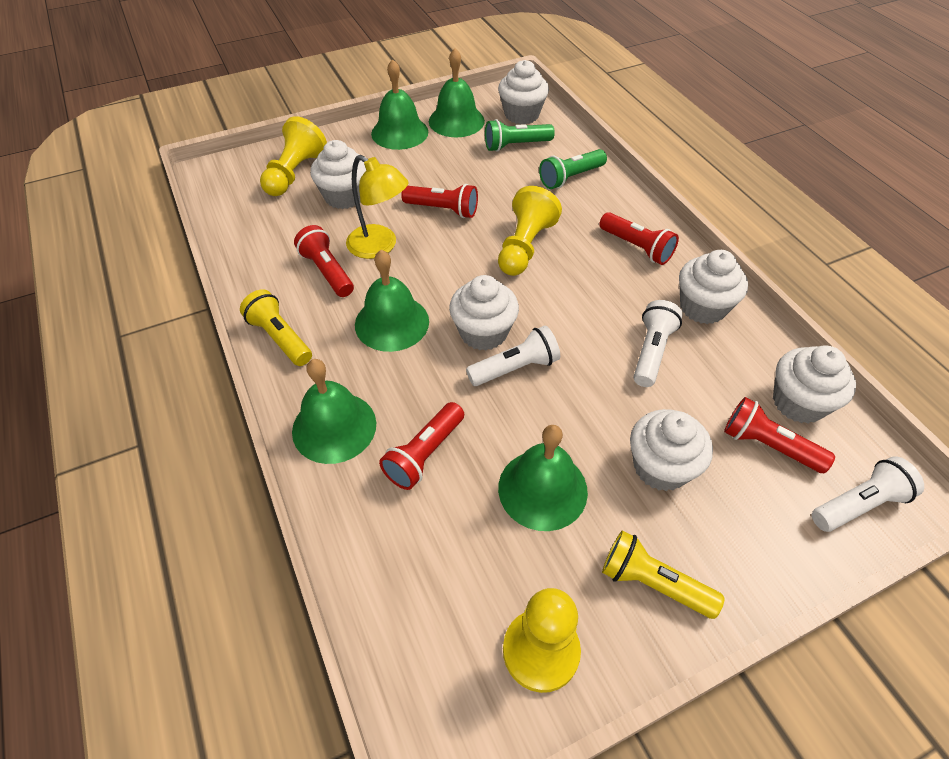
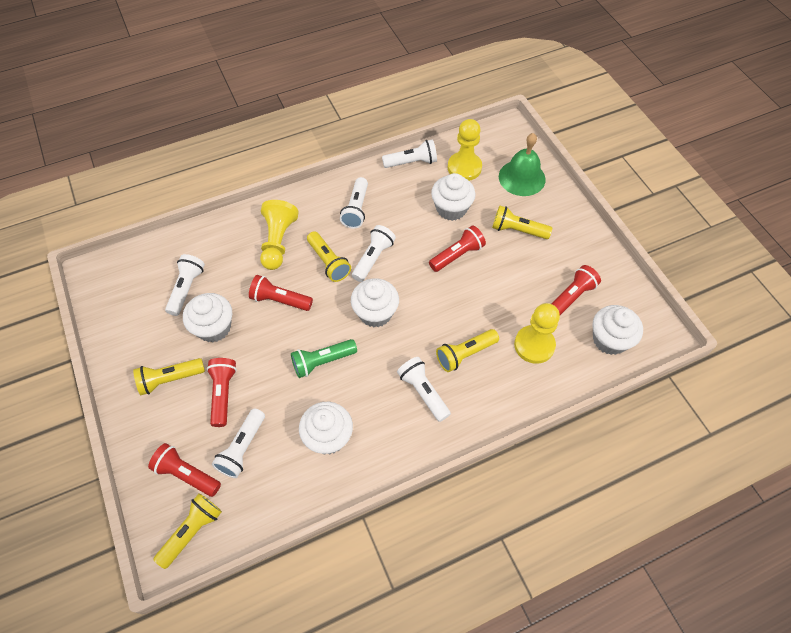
green bell: [292,359,376,464] [355,250,429,352] [371,59,428,150] [429,48,485,137] [498,425,588,531] = 5 -> [499,133,546,196] = 1
green flashlight: [485,119,555,152] [539,149,607,189] = 2 -> [291,339,357,378] = 1
white cupcake: [310,140,366,209] [449,275,519,351] [498,60,549,124] [630,409,713,491] [679,250,748,324] [773,345,856,423] = 6 -> [183,293,232,343] [299,402,353,455] [351,278,399,327] [431,173,476,221] [593,305,643,355] = 5
white flashlight: [466,325,560,386] [633,300,683,387] [812,456,924,532] = 3 -> [165,254,205,316] [212,408,265,478] [340,177,368,229] [352,225,396,282] [382,139,437,168] [397,357,451,422] = 6
yellow flashlight: [240,289,312,366] [602,530,725,619] = 2 -> [133,358,205,395] [153,493,222,569] [307,231,351,282] [436,329,499,372] [492,206,552,239] = 5
yellow lamp: [346,155,408,259] = 1 -> none = 0

